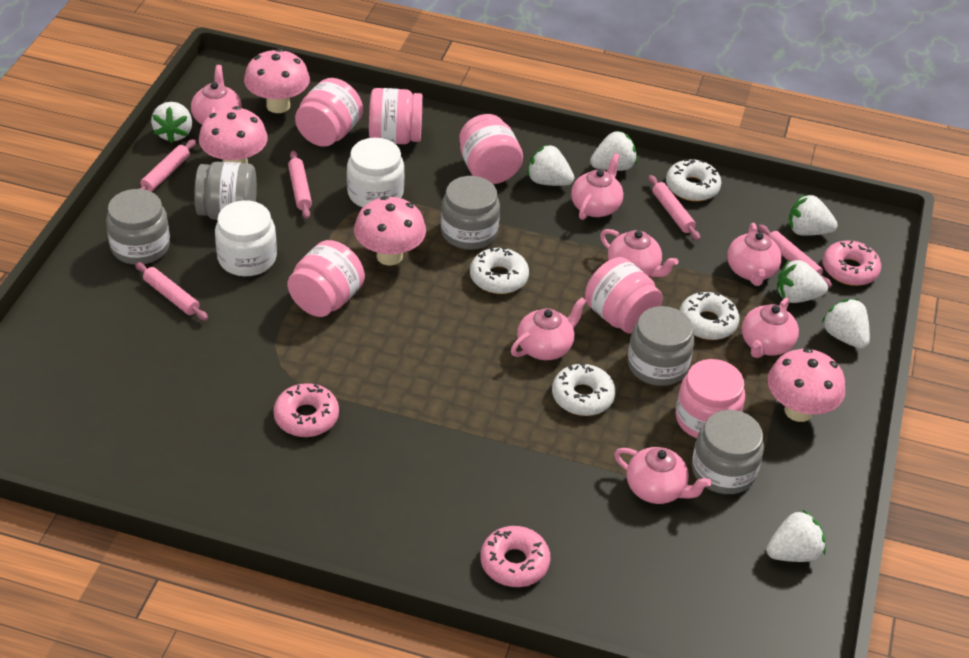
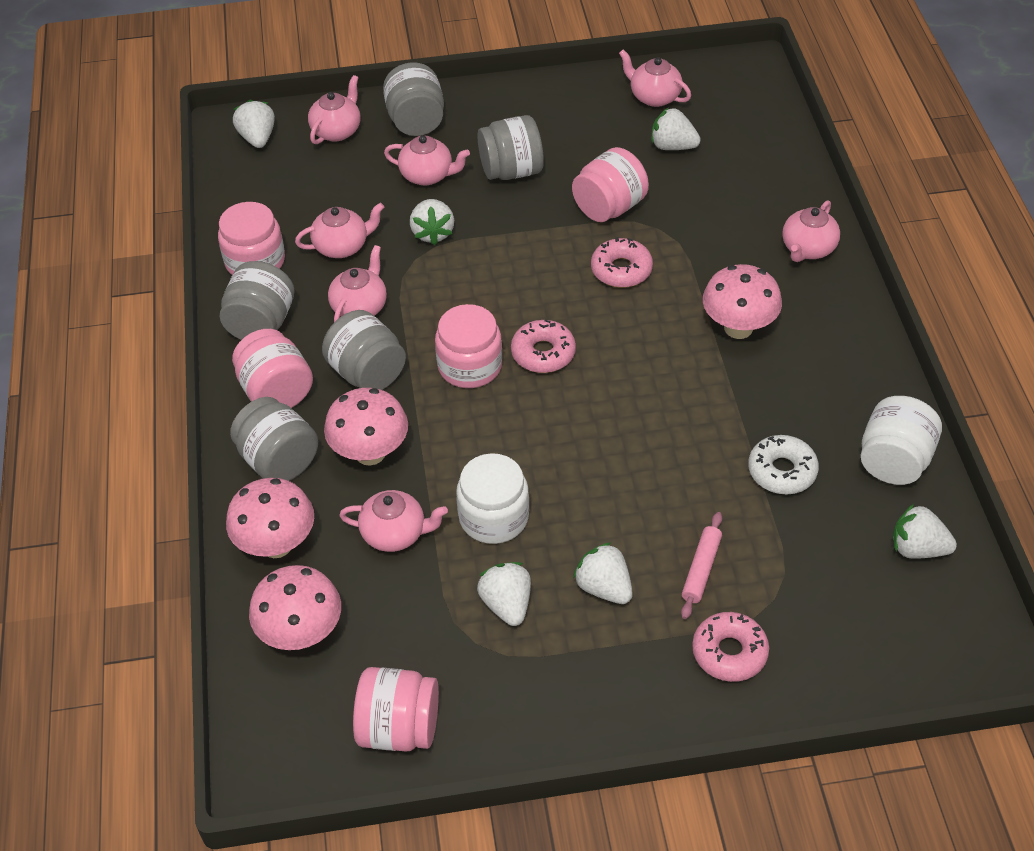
pink jar: [287,240,365,317] [295,78,363,147] [369,88,423,144] [459,114,523,184] [585,257,663,334] [675,359,745,438] = 6 -> [218,202,285,275] [232,329,313,408] [353,667,439,752] [435,304,502,388] [572,147,649,222] = 5
pink rolling pin: [135,262,208,321] [139,139,196,192] [288,150,312,219] [648,175,700,241] [758,224,832,288] = 5 -> [681,512,722,619] = 1
white donut: [470,247,529,294] [552,363,616,416] [666,159,721,201] [679,292,740,340] = 4 -> [748,435,819,494] = 1
white strawberry: [151,102,192,143] [527,144,574,186] [590,131,637,171] [766,509,826,562] [777,259,828,303] [788,194,838,236] [821,299,870,349] = 7 -> [233,99,275,148] [410,199,454,245] [477,562,531,626] [573,542,633,604] [651,107,701,150] [893,504,957,559] = 6

